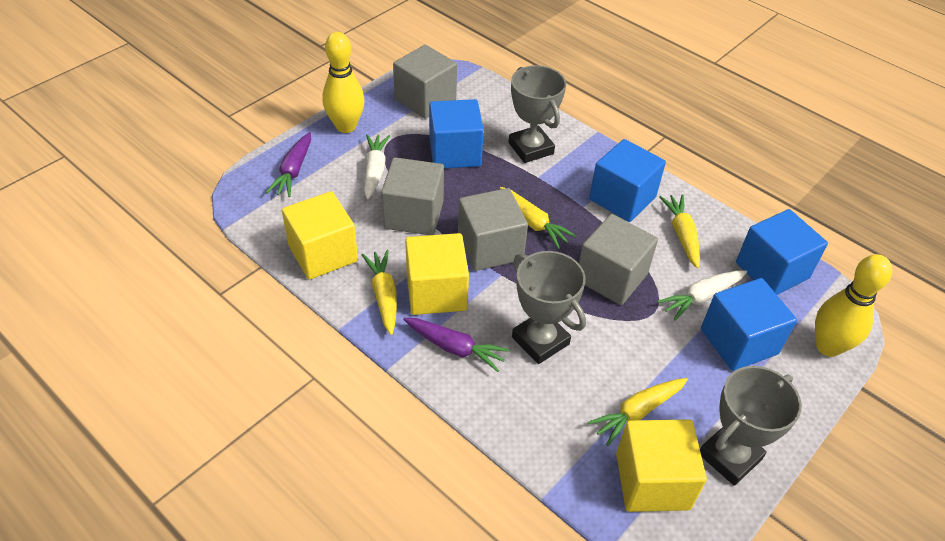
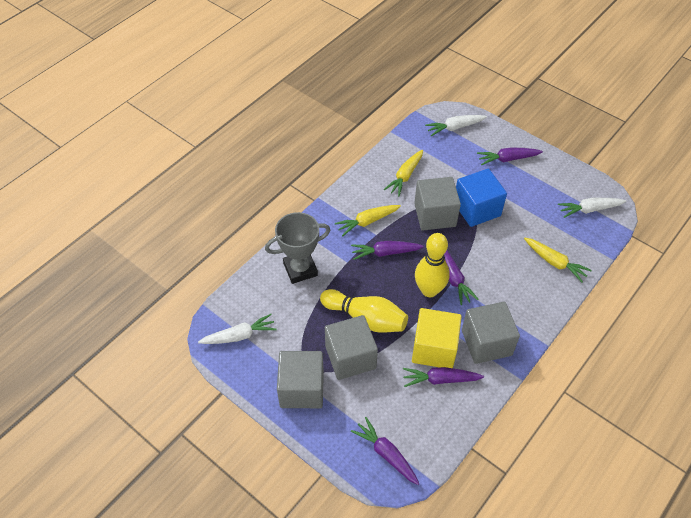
blue cube: [429,99,484,169] [589,139,666,222] [701,278,797,371] [736,209,828,295] = 4 -> [456,169,507,227] = 1
grey trophy: [509,65,566,163] [512,251,586,364] [700,366,802,486] = 3 -> [265,212,330,284] = 1
purple carrot: [266,132,311,197] [403,318,510,372] = 2 -> [351,241,424,260] [351,417,420,485] [403,367,484,387] [444,250,479,305] [477,147,543,165] = 5
white carrot: [364,134,390,200] [657,270,747,321] = 2 -> [198,314,277,344] [425,115,487,136] [558,198,627,218] = 3
yellow carrot: [362,250,397,335] [500,187,577,249] [588,378,688,446] [659,194,700,269] = 4 -> [335,205,401,236] [384,150,423,196] [524,238,592,282] = 3
yellow cube: [282,191,358,280] [405,233,469,315] [616,419,707,512] = 3 -> [412,308,462,368] = 1

